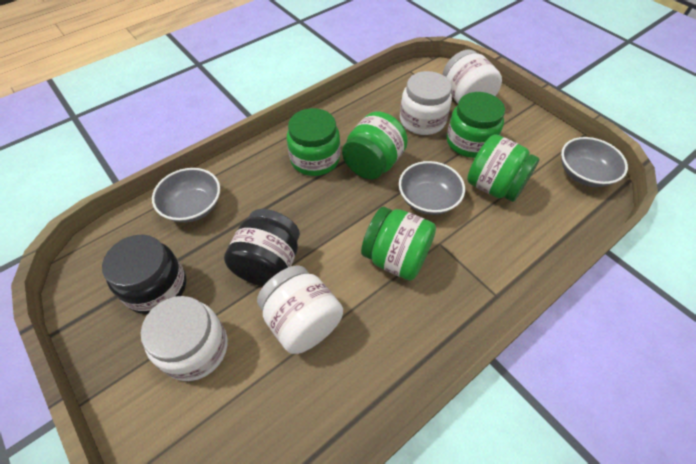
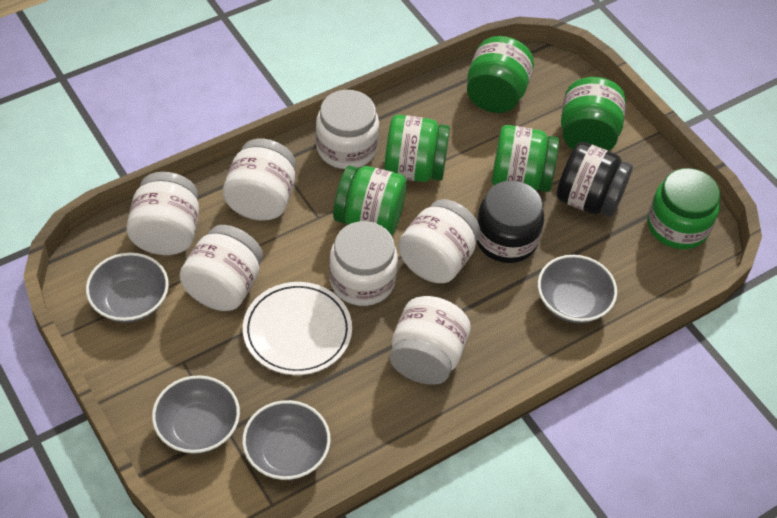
green jar: [287,108,340,176] [342,111,408,179] [361,207,436,280] [447,92,505,158] [467,134,540,202] = 5 -> [333,166,407,235] [384,115,450,182] [467,36,534,113] [492,125,559,192] [561,77,626,151] [647,168,720,249] = 6
grey bowl: [152,168,220,223] [399,161,465,215] [561,137,628,187] = 3 -> [86,253,169,323] [152,375,240,454] [242,400,330,480] [538,255,617,323] = 4
white jar: [141,296,228,381] [257,265,343,354] [400,71,452,135] [443,50,502,104] = 4 -> [126,172,199,255] [179,225,263,311] [223,139,296,221] [316,90,379,169] [329,221,398,306] [390,296,471,385] [398,199,481,283] = 7
white plate: none = 0 -> [243,282,352,375] = 1

